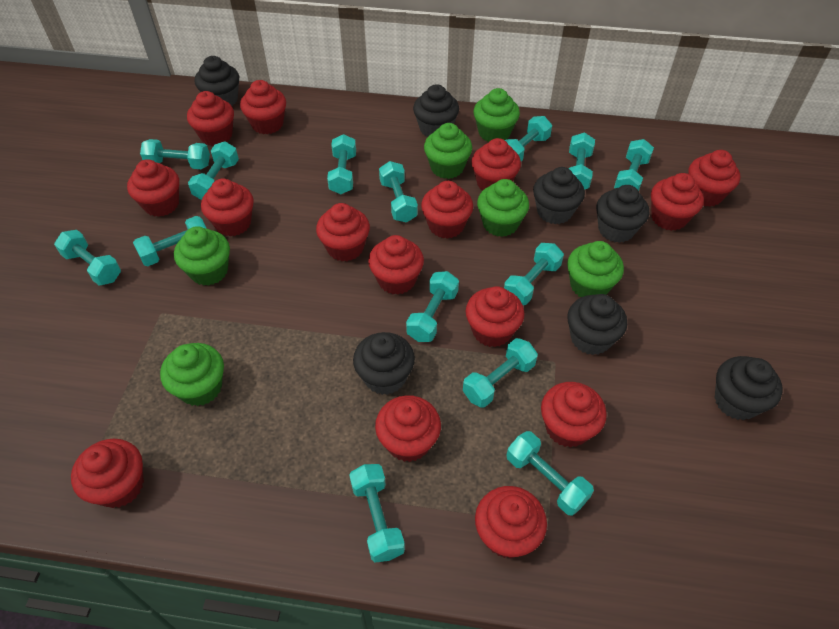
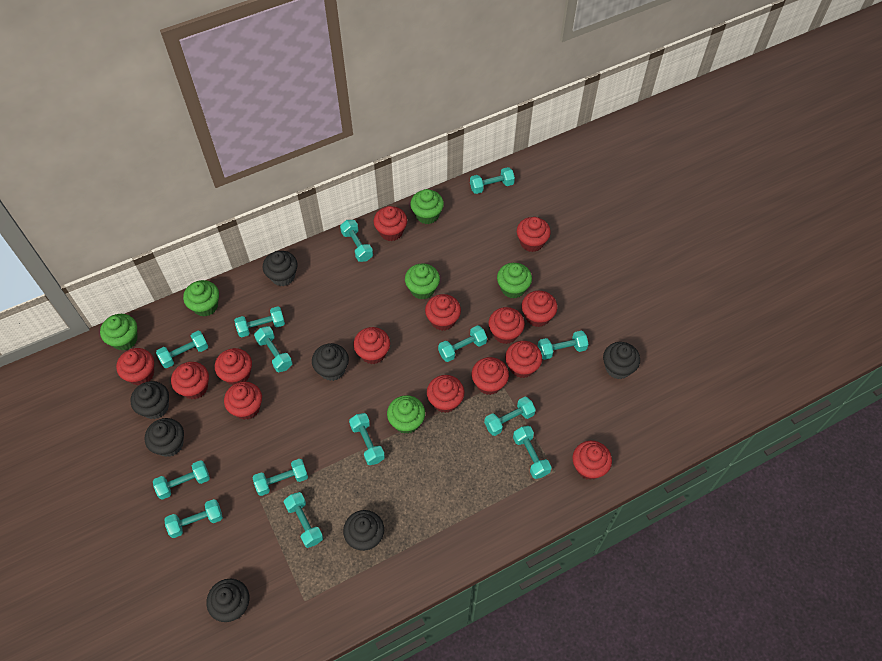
red cupcake: [71,439,144,508] [127,159,179,217] [187,91,234,146] [201,178,254,236] [240,80,286,134] [316,203,370,261] [368,235,424,295] [375,395,441,462] [421,181,473,239] [466,286,524,347] [471,138,521,191] [475,486,547,558] [541,382,606,448] [651,173,704,231] [688,150,740,207] = 15 -> [116,348,154,385] [171,362,209,399] [215,348,252,385] [224,382,262,420] [354,327,390,364] [374,206,407,241] [425,294,461,331] [427,375,465,413] [472,357,509,395] [488,307,525,344] [505,341,542,378] [517,217,551,252] [522,291,557,327] [573,441,612,480] = 14

